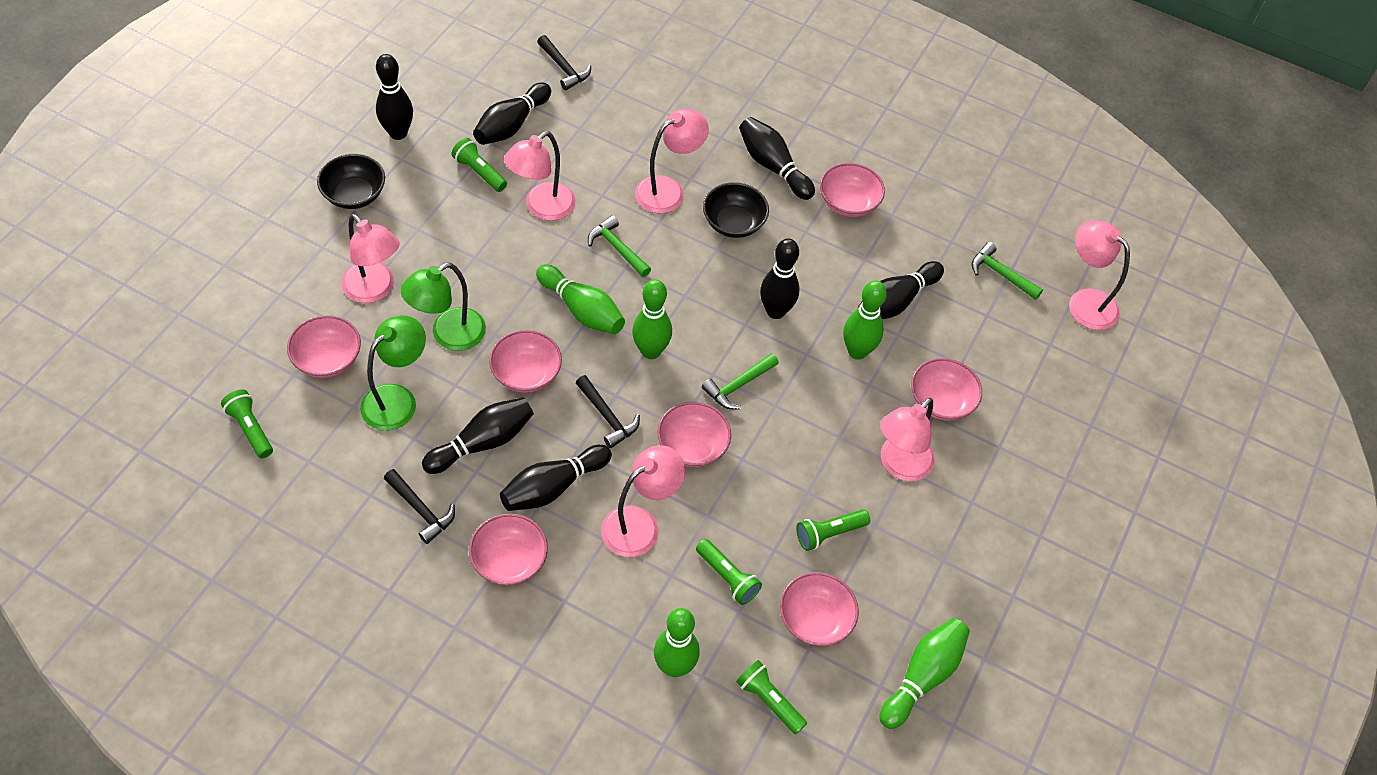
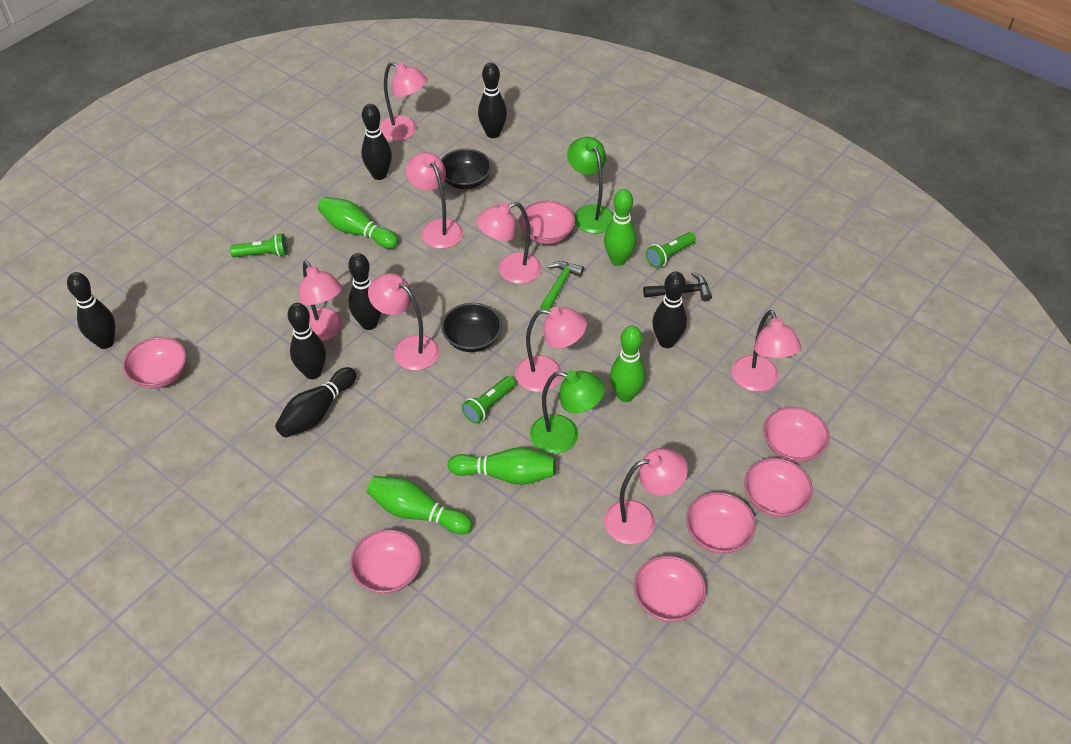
black hammer: [384,469,455,544] [537,35,591,90] [576,375,640,448] = 3 -> [643,272,712,301] = 1
green flashlight: [221,389,273,458] [451,138,507,192] [696,539,762,605] [736,660,807,734] [796,509,870,551] = 5 -> [230,233,288,257] [462,376,516,424] [646,232,696,268] = 3
green hammer: [588,215,651,277] [702,353,779,410] [972,242,1043,300] = 3 -> [540,261,584,310] = 1
pink lamp: [341,214,399,303] [504,131,576,221] [601,445,686,557] [635,109,709,214] [880,398,935,481] [1069,220,1130,330] = 6 -> [299,260,342,341] [368,273,439,370] [380,62,427,141] [406,152,463,249] [476,202,541,284] [515,307,587,392] [604,448,688,544] [732,310,801,392] = 8

